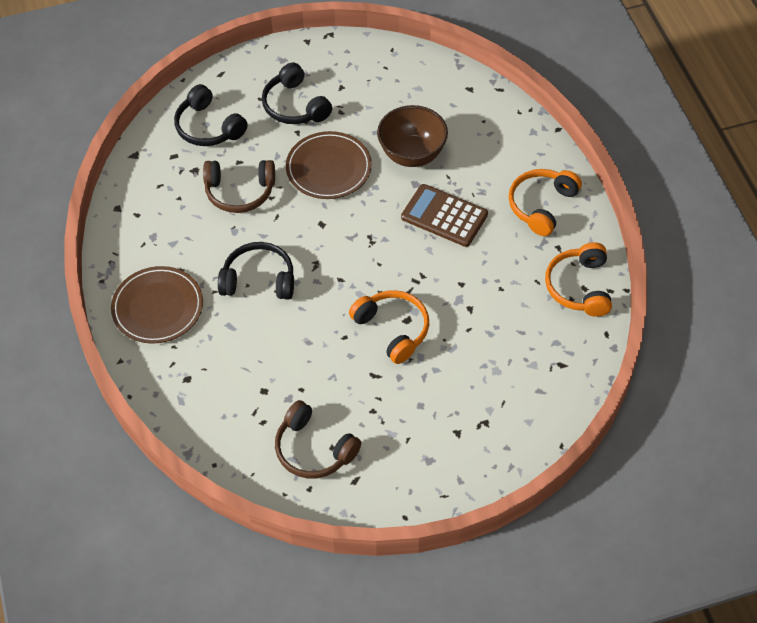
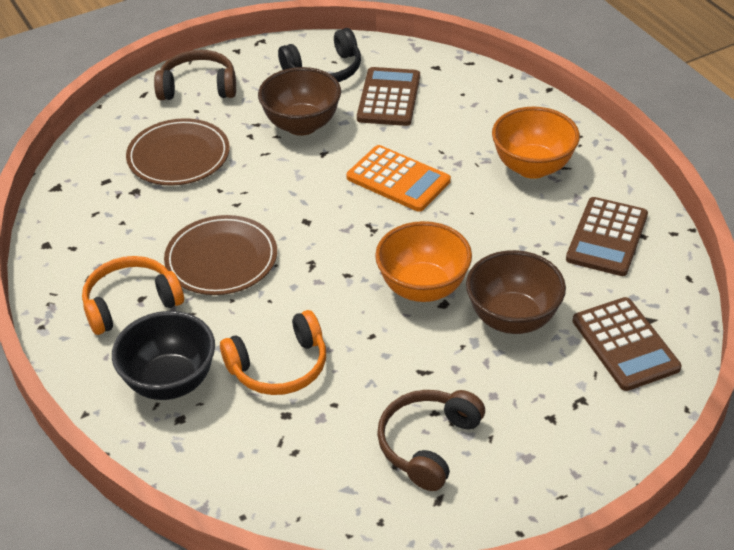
black bowl: none = 0 -> [112,311,215,400] = 1
black headphones: [174,84,248,146] [218,242,294,300] [262,62,332,124] = 3 -> [278,28,361,82] = 1
brown bowl: [377,105,448,167] = 1 -> [258,67,341,136] [466,250,566,334] = 2
brown calculator: [401,184,488,247] = 1 -> [357,67,420,126] [566,197,648,276] [572,297,682,391] = 3
orange bowl: none = 0 -> [375,221,472,302] [492,106,580,179] = 2
orange calculator: none = 0 -> [346,145,451,212] = 1
orange headphones: [349,290,429,364] [508,169,582,236] [545,242,612,317] = 3 -> [82,256,184,335] [220,310,326,395] = 2

